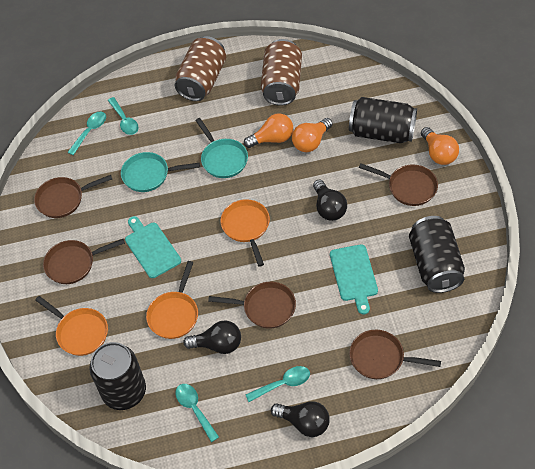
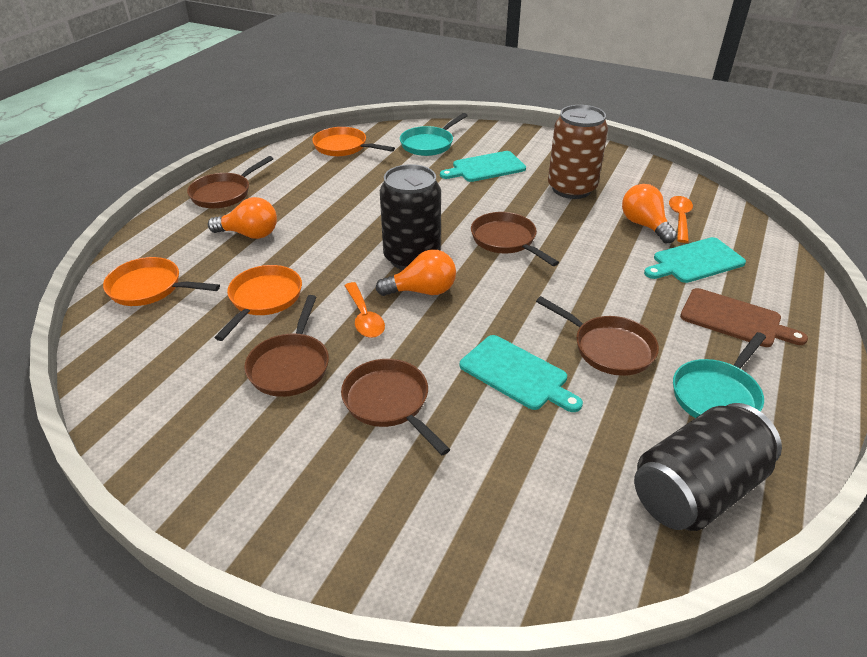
black can: [89,342,146,410] [349,97,417,143] [409,216,465,293] = 3 -> [380,164,441,270] [634,403,782,531] = 2
black light bulb: [183,320,241,354] [271,401,330,437] [313,179,347,221] = 3 -> none = 0
brown can: [175,36,226,101] [261,39,302,106] = 2 -> [548,105,608,199] = 1
brown cutting board: none = 0 -> [680,288,808,347] = 1
orange spoon: none = 0 -> [345,282,385,338] [669,196,693,243] = 2
turquoise cutting board: [125,216,181,278] [330,244,378,314] = 2 -> [440,151,526,182] [460,335,583,412] [644,237,746,283] = 3
turquoise spoon: [68,111,106,155] [108,97,139,135] [175,384,219,442] [245,366,310,402] = 4 -> none = 0

